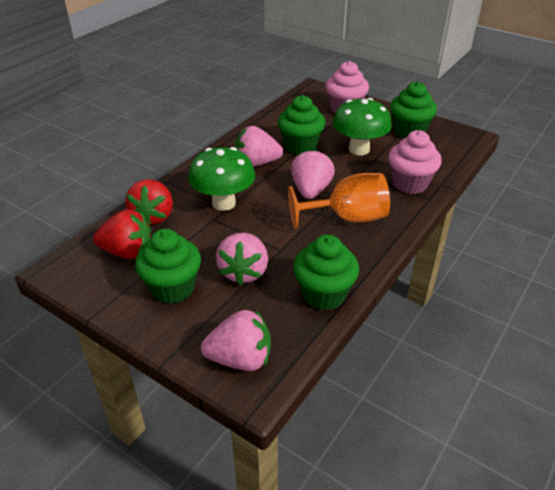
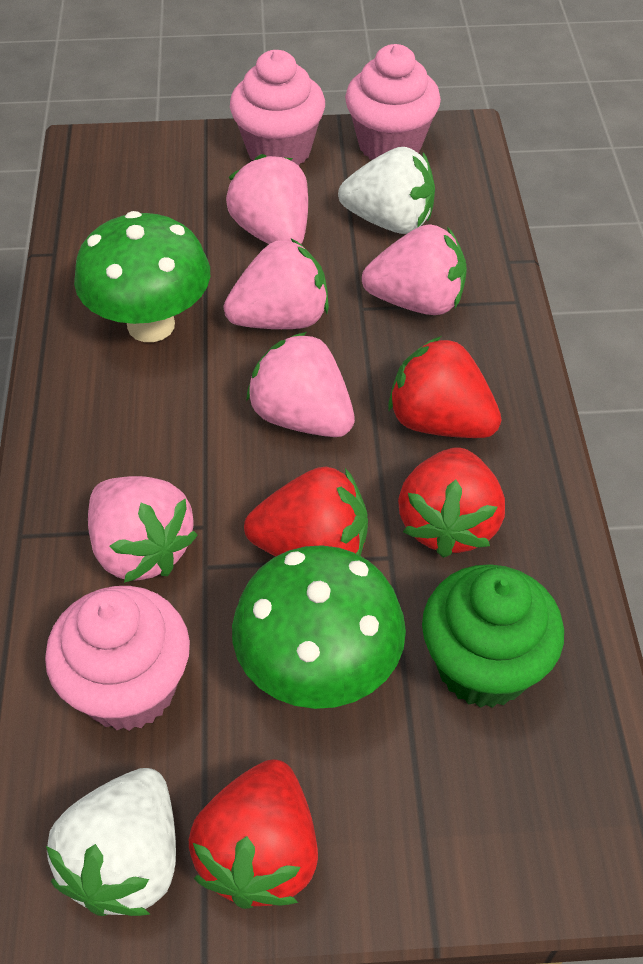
green cupcake: [135,229,201,304] [278,95,326,154] [293,235,359,310] [390,81,437,138] = 4 -> [422,564,564,708] = 1
orange goblet: [288,173,390,229] = 1 -> none = 0
pink cupcake: [325,61,369,113] [388,130,442,194] = 2 -> [45,586,190,731] [230,50,325,166] [345,44,441,160] = 3
pink strawberry: [201,310,271,371] [216,233,268,285] [235,126,283,167] [291,149,335,199] = 4 -> [88,476,198,583] [224,239,329,329] [226,154,308,244] [246,332,355,437] [362,224,467,315] = 5
red strawberry: [93,209,151,259] [126,179,173,226] = 2 -> [189,759,318,909] [244,467,368,556] [388,336,502,438] [398,448,505,558] = 4
white strawberry: none = 0 -> [46,768,176,916] [338,147,435,234] = 2

